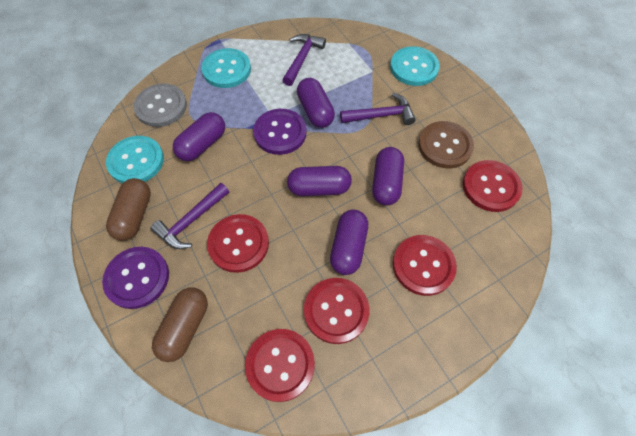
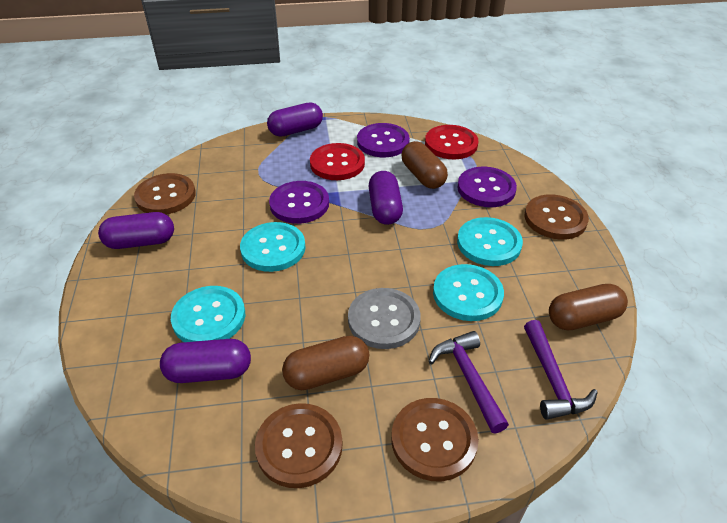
brown button: [418,121,474,169] = 1 -> [134,173,196,214] [255,403,343,488] [391,398,478,481] [525,194,589,240] = 4
brown capsule: [106,178,151,241] [152,288,208,362] = 2 -> [282,336,369,390] [402,141,448,189] [549,284,628,330] = 3
purple button: [102,247,169,309] [253,109,307,155] = 2 -> [269,181,329,224] [357,123,410,157] [457,167,517,207] = 3
purple capsule: [173,112,225,161] [287,166,352,196] [297,78,335,128] [330,210,368,275] [372,147,404,206] = 5 -> [98,212,174,249] [160,339,251,383] [267,102,323,137] [368,171,403,225] = 4
purple hammer: [150,183,229,249] [282,34,326,86] [340,93,416,125] = 3 -> [429,331,509,433] [524,320,598,420] = 2
red button: [207,214,269,273] [245,329,315,402] [304,278,369,344] [393,235,457,296] [463,160,523,212] = 5 -> [310,143,365,180] [425,125,478,159] = 2
turquoise button: [106,136,164,183] [201,48,251,88] [390,46,440,86] = 3 -> [171,286,245,342] [240,222,306,272] [433,264,504,321] [457,217,523,266] = 4

